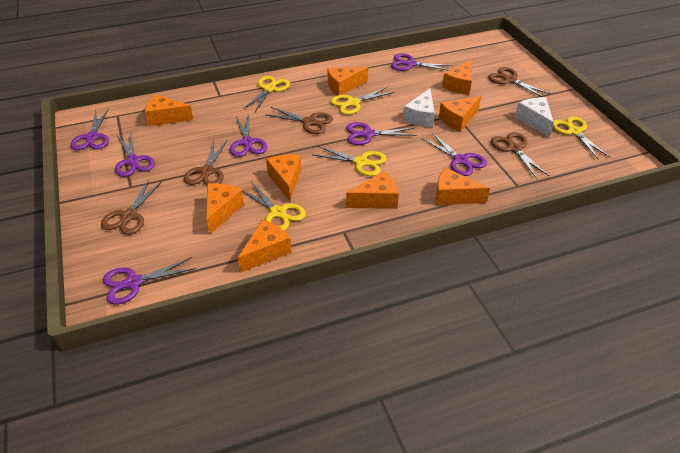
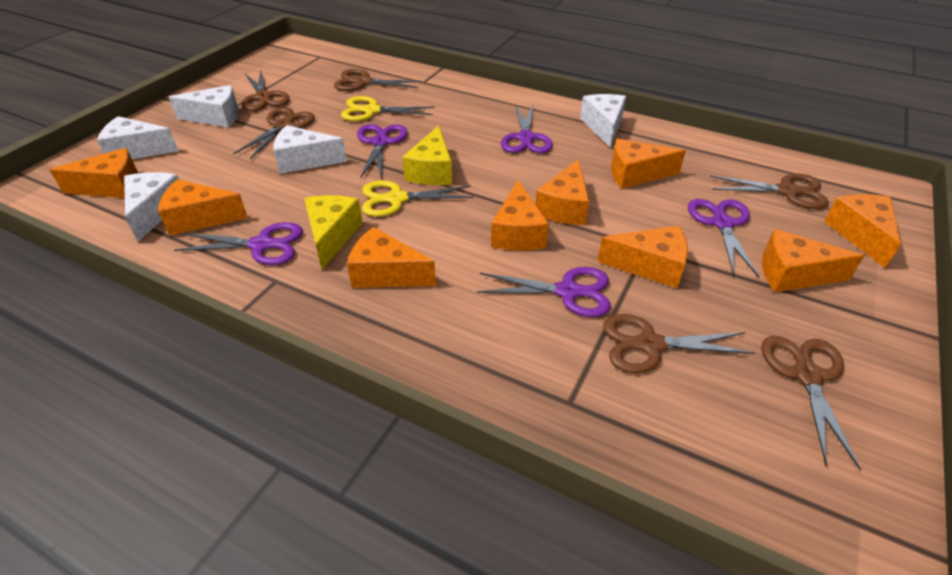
brown scissors: [101,179,162,235] [184,140,227,185] [265,107,333,134] [488,67,551,97] [491,132,549,179] = 5 -> [233,107,315,160] [242,71,290,111] [334,69,422,91] [603,314,755,373] [710,174,829,209] [761,336,861,471] = 6
purple scissors: [70,108,109,150] [103,257,196,305] [115,132,155,177] [230,115,267,157] [346,122,417,145] [391,53,453,71] [421,133,487,176] = 7 -> [174,222,303,265] [357,124,408,180] [477,267,611,317] [501,105,553,153] [688,199,759,278] = 5
white cheese: [403,89,435,127] [515,97,554,137] = 2 -> [97,116,178,159] [124,172,179,241] [169,85,239,128] [273,125,347,173] [580,94,626,148] = 5
yellow cheese: none = 0 -> [304,195,363,269] [402,125,452,185] = 2
yellow scissors: [242,182,306,231] [243,76,290,112] [313,146,387,176] [331,87,394,115] [552,116,611,160] = 5 -> [341,96,435,121] [362,180,474,217] = 2

